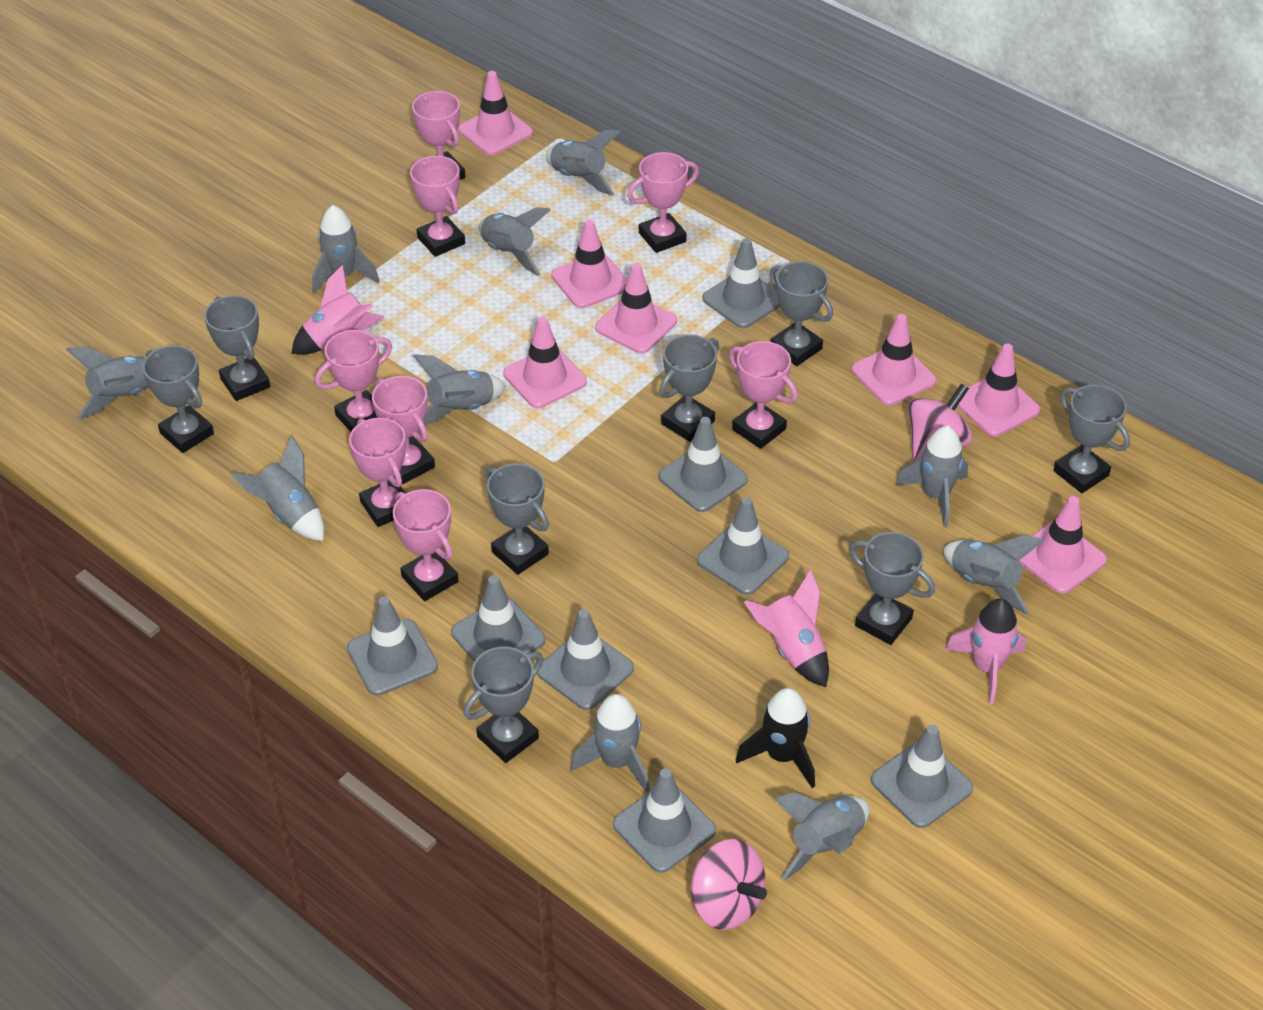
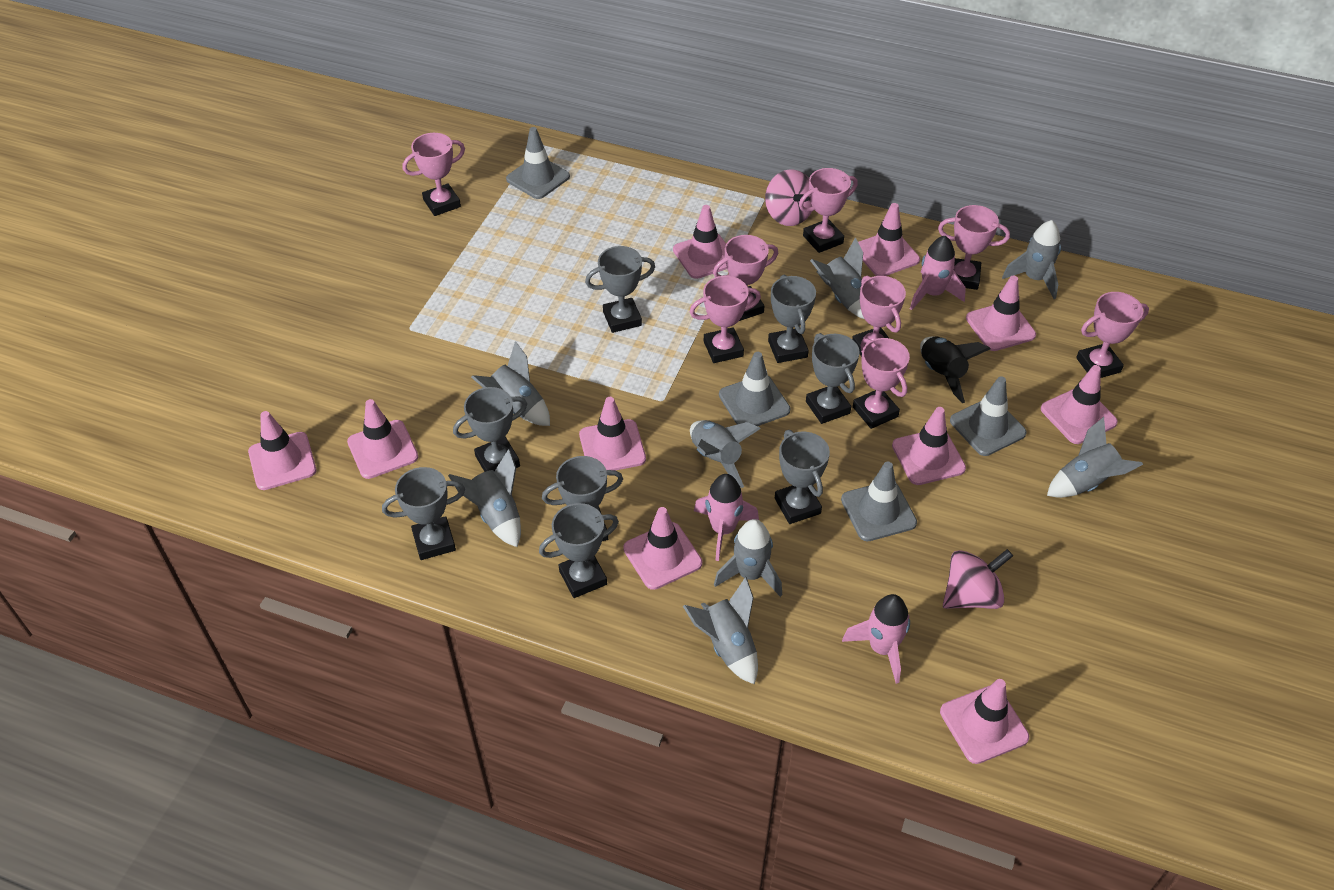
grey rocket: [66,347,149,420] [231,435,324,541] [312,205,379,294] [414,354,506,425] [479,207,551,275] [546,130,620,196] [570,694,650,793] [774,792,869,880] [895,426,968,527] [943,535,1044,615] = 10 -> [448,449,521,547] [471,341,550,426] [683,577,758,684] [690,420,761,488] [714,519,782,597] [810,237,864,319] [1002,220,1061,299] [1047,417,1143,498] = 8
grey traffic cone: [347,597,438,696] [451,575,545,662] [537,609,634,710] [613,768,716,873] [659,417,748,512] [697,497,789,595] [702,238,780,328] [871,725,973,828] = 8 -> [506,127,570,199] [719,352,790,426] [841,462,917,541] [950,376,1027,456] = 4
pink traffic cone: [458,71,533,155] [503,316,587,408] [551,219,627,308] [595,263,677,354] [852,314,936,405] [957,344,1040,436] [1019,496,1107,594] = 7 -> [248,411,317,490] [347,399,418,479] [579,397,646,470] [623,507,702,590] [673,205,727,279] [858,203,920,276] [892,407,966,485] [940,679,1029,764] [966,276,1036,351] [1041,365,1118,444] = 10

